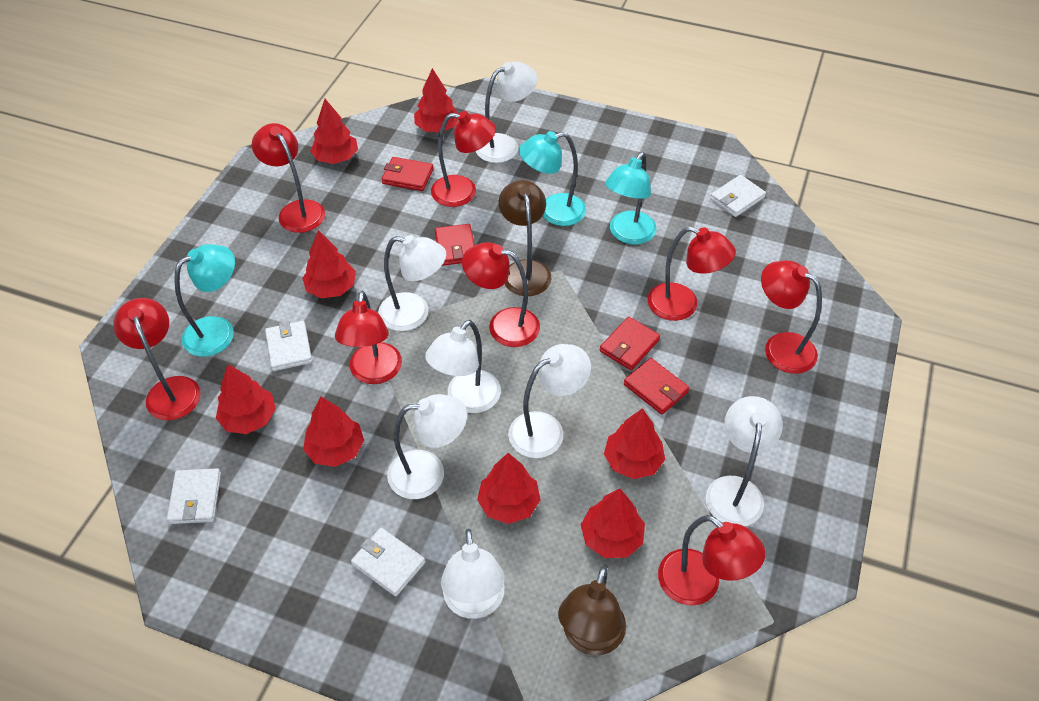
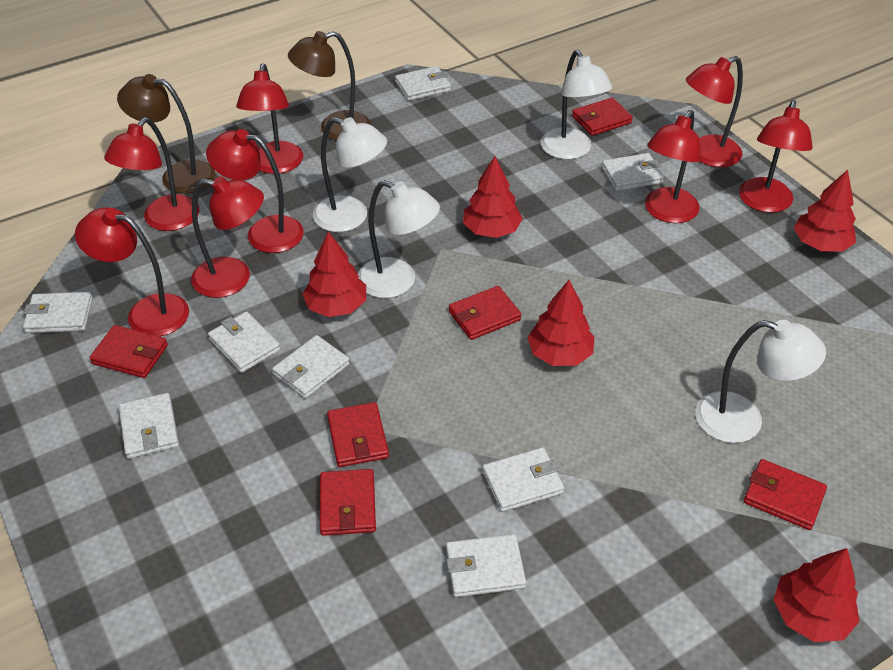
red tree: [216,364,276,434] [302,230,356,298] [303,397,364,467] [310,99,358,164] [414,68,458,132] [477,453,541,524] [581,489,645,558] [604,408,665,479] = 8 -> [302,232,366,317] [463,156,523,238] [527,280,595,366] [773,548,860,642] [793,170,856,252] = 5
red wallet: [381,157,433,191] [435,224,475,266] [600,317,660,370] [624,358,689,414] = 4 -> [89,325,168,378] [320,469,376,536] [327,402,389,467] [449,286,521,340] [572,98,633,136] [744,459,827,530] = 6
turquoise lamp: [174,244,235,357] [519,131,586,226] [605,152,657,245] = 3 -> none = 0
white lamp: [378,235,446,331] [387,394,467,499] [425,320,501,413] [441,529,505,619] [475,62,537,163] [508,344,591,458] [706,396,783,526] = 7 -> [313,117,387,232] [358,180,440,298] [541,50,612,159] [695,320,826,443] = 4
white wallet: [167,468,221,524] [265,321,312,371] [351,528,425,597] [710,175,766,217] = 4 -> [23,292,93,333] [119,393,179,459] [208,312,281,373] [272,335,350,399] [395,66,451,101] [446,534,526,597] [482,447,564,512] [602,153,664,191] = 8

